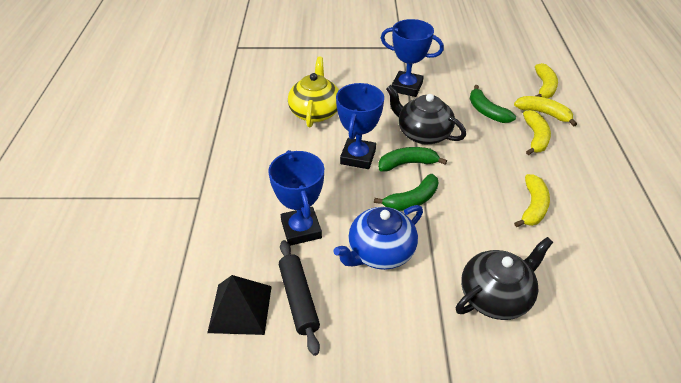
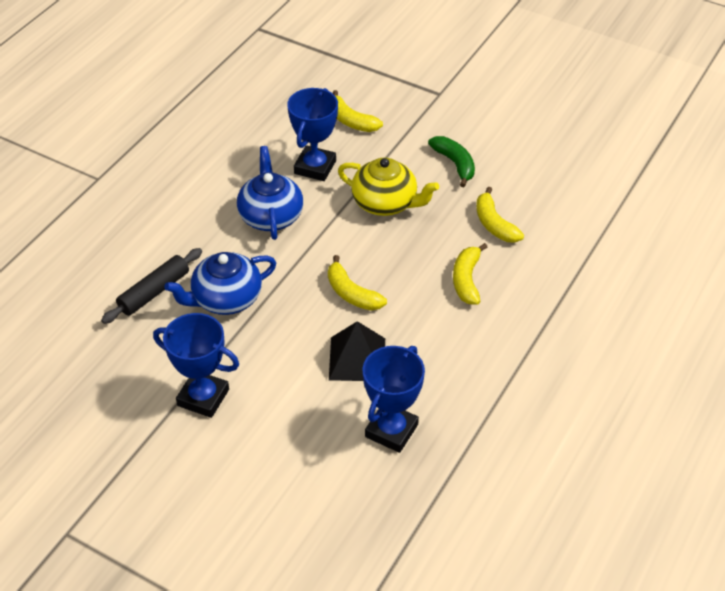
black teapot: [386,85,466,145] [456,237,553,320] = 2 -> none = 0
blue teapot: [333,205,423,270] = 1 -> [164,252,276,315] [237,146,303,240] = 2
green banana: [374,174,438,211] [378,147,447,172] [470,85,516,123] = 3 -> [428,136,475,187] = 1

